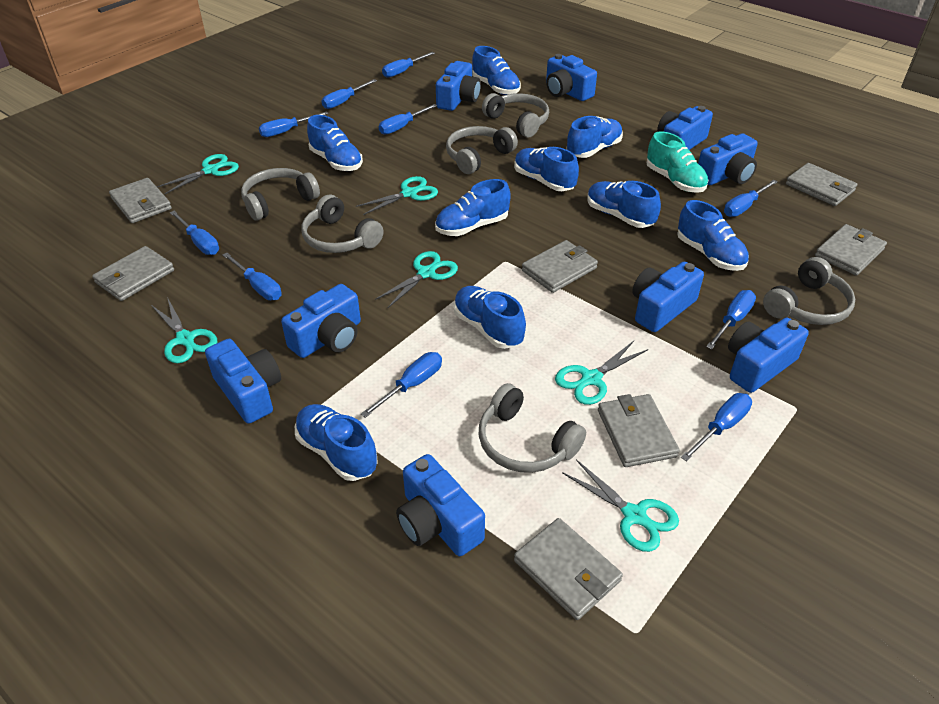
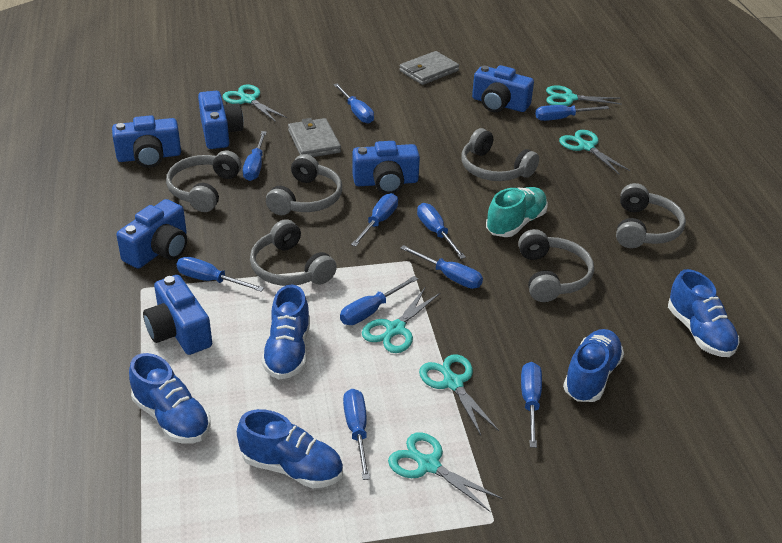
blue camera: [205,339,281,424] [281,284,361,358] [396,454,485,556] [436,61,481,111] [546,54,597,101] [632,262,704,332] [657,106,713,150] [698,133,758,185] [728,317,809,393] = 9 -> [112,115,181,168] [116,199,187,269] [143,275,212,355] [198,91,244,149] [352,141,420,194] [472,65,534,112] = 6
blue shoe: [295,404,378,481] [307,115,363,171] [435,179,511,236] [454,286,526,349] [472,46,521,95] [514,147,579,191] [566,116,623,158] [587,181,661,228] [677,200,749,271] = 9 -> [129,353,211,444] [237,409,343,488] [262,285,310,380] [563,329,624,402] [668,269,739,357] = 5
grey wallet: [92,246,174,301] [109,178,172,223] [514,518,623,620] [522,240,598,293] [598,394,680,467] [786,163,857,206] [815,224,887,275] = 7 -> [288,118,341,157] [399,51,459,85] = 2

